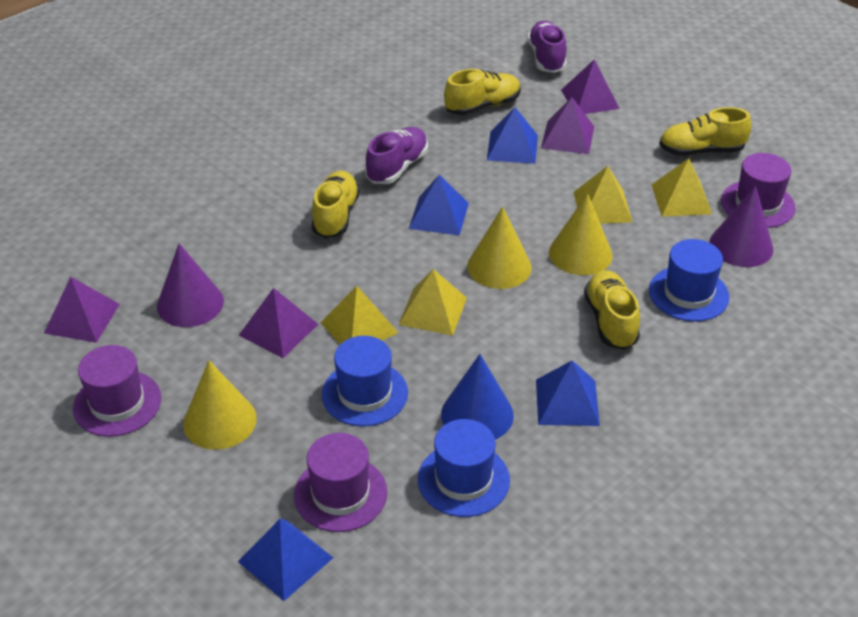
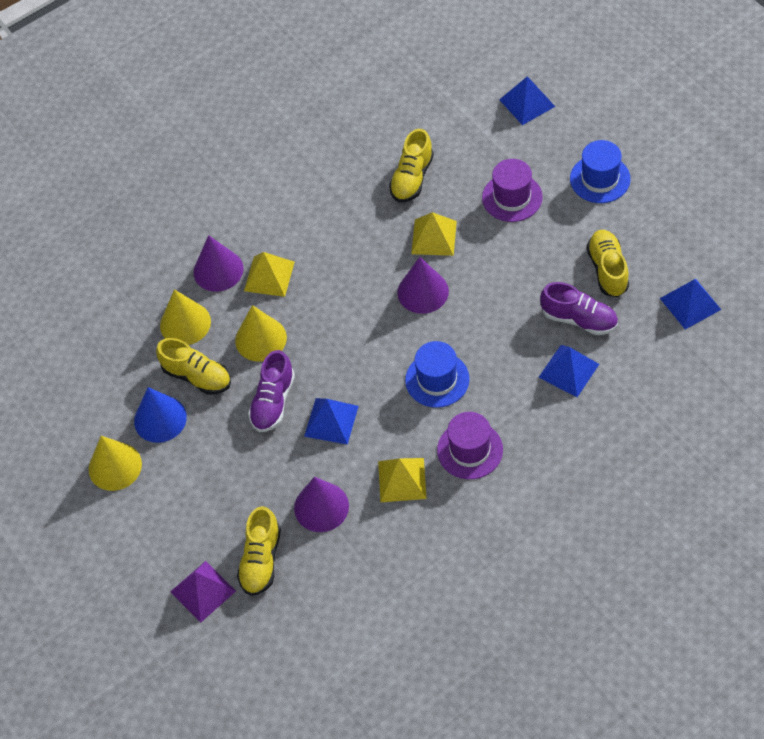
blue hat: [322,336,408,427] [418,419,510,517] [649,239,729,322] = 3 -> [405,341,470,408] [570,140,631,203] = 2
purple cone: [157,243,224,327] [709,186,773,267] = 2 -> [194,235,244,292] [294,477,349,532] [397,257,449,314] = 3
purple hat: [73,345,161,437] [294,433,387,532] [721,153,796,228] = 3 -> [437,412,503,479] [482,159,543,222] = 2
purple pyramid: [44,277,120,343] [238,288,318,358] [541,97,594,154] [561,59,620,114] = 4 -> [170,561,236,623] = 1
yellow pyramid: [320,286,398,344] [398,269,467,336] [574,166,632,224] [652,158,712,216] = 4 -> [244,252,295,297] [378,458,427,502] [411,212,457,256] = 3

